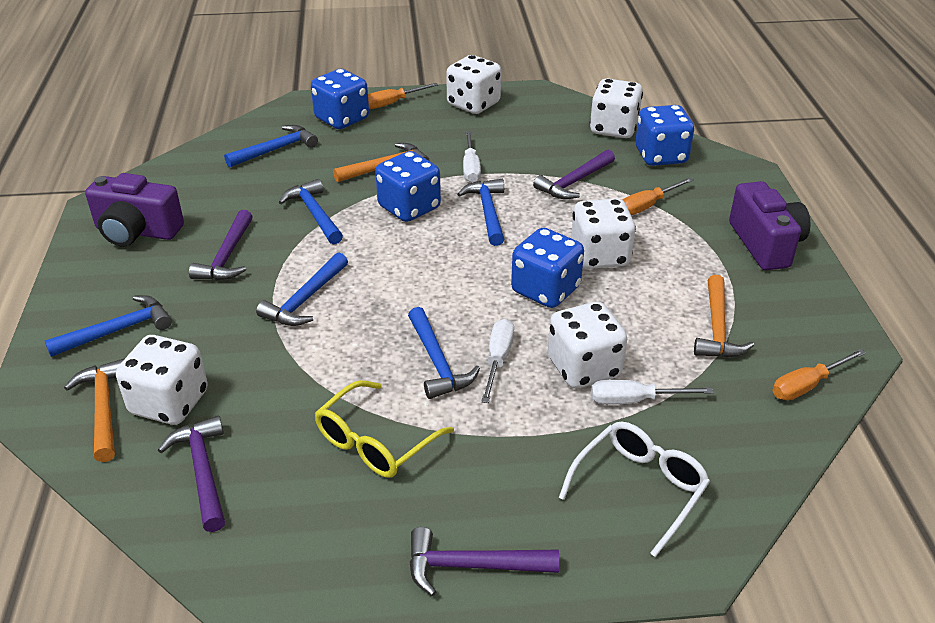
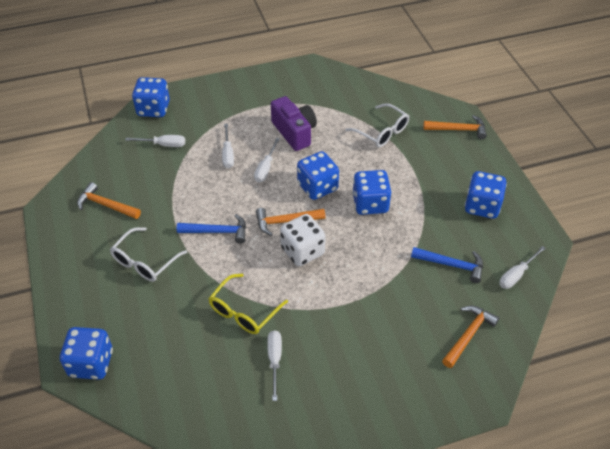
blue dice: [311,69,369,129] [375,151,441,222] [511,228,584,308] [635,105,694,166] = 4 -> [60,327,113,380] [132,77,170,117] [297,151,339,200] [352,170,392,215] [464,171,507,219] = 5
blue hammer: [45,295,172,357] [224,125,318,167] [256,252,348,326] [279,179,343,244] [408,307,480,399] [457,179,504,246] = 6 -> [177,214,246,244] [411,247,483,283] = 2
orange hammer: [64,359,124,462] [333,143,430,182] [694,275,754,358] = 3 -> [77,182,141,219] [256,208,325,236] [423,115,487,139] [442,306,500,368] = 4
orange screwdriver: [368,83,438,109] [623,177,693,215] [773,349,866,400] = 3 -> none = 0
purple camera: [85,173,184,247] [729,181,811,270] = 2 -> [271,96,317,151] = 1
purple hammer: [158,416,225,532] [189,210,253,281] [409,527,559,596] [533,149,615,199] = 4 -> none = 0
white dice: [116,335,208,425] [446,55,501,114] [548,302,627,388] [571,198,636,269] [590,79,643,138] = 5 -> [280,214,326,266] = 1
white glasses: [559,421,710,557] = 1 -> [110,227,187,282] [345,103,409,147] = 2
white screwdriver: [463,131,481,183] [481,319,514,403] [591,380,714,405] = 3 -> [125,135,185,147] [222,124,234,168] [254,138,280,183] [267,330,282,401] [499,246,546,289] = 5

